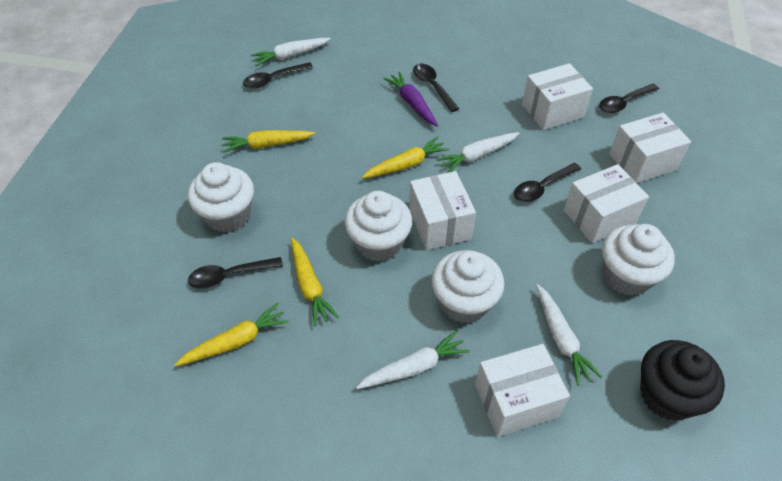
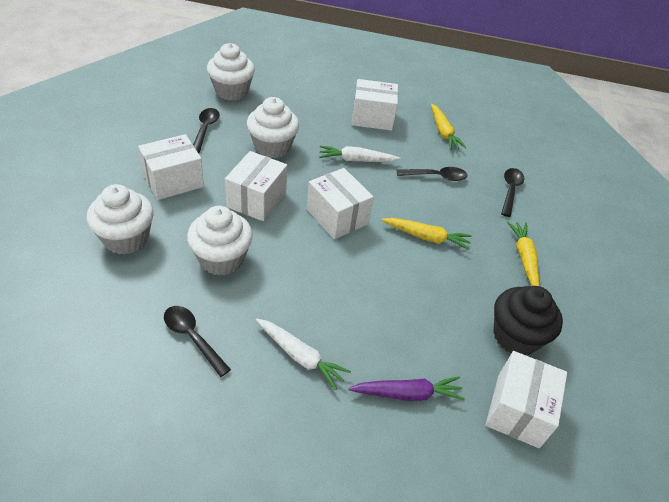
black spoon: [188,257,283,289] [243,62,313,89] [413,64,459,112] [514,163,581,202] [599,84,659,113] = 5 -> [164,306,231,377] [193,108,220,153] [397,167,467,181] [501,168,524,217] = 4
white carrot: [251,38,331,66] [356,330,470,389] [436,132,519,173] [536,284,602,386] = 4 -> [256,319,351,390] [319,146,400,162] = 2
yellow carrot: [174,303,289,367] [222,130,316,153] [291,238,339,326] [362,137,449,179] = 4 -> [381,218,472,250] [431,104,466,150] [507,222,540,286] = 3

